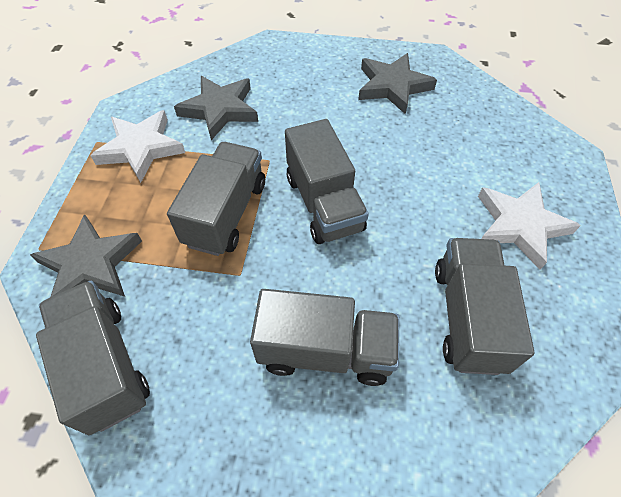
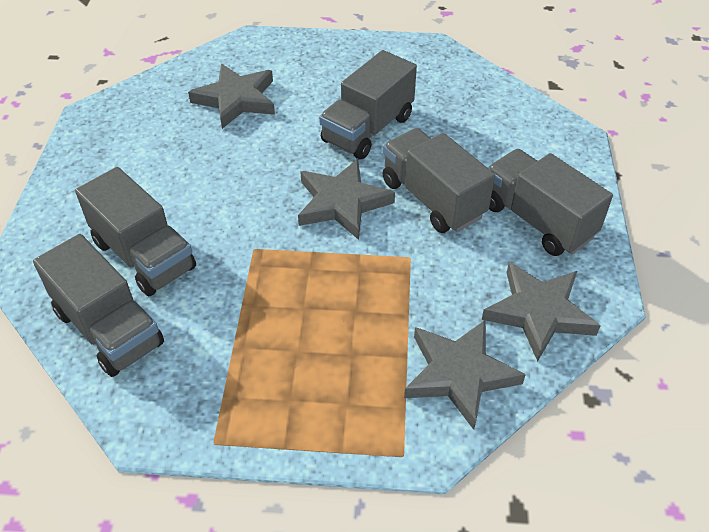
grey star: [30,214,142,297] [174,76,258,140] [358,53,437,114] = 3 -> [188,64,275,129] [298,159,395,240] [404,319,526,430] [482,262,601,362] = 4
white star: [90,110,185,183] [478,182,581,270] = 2 -> none = 0

